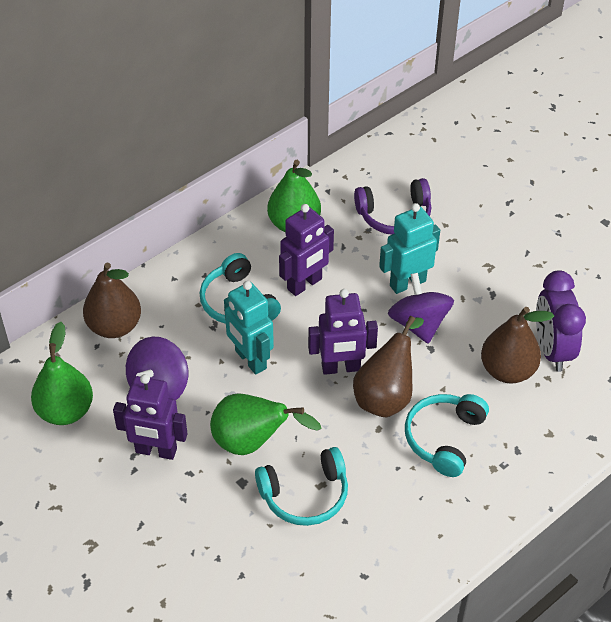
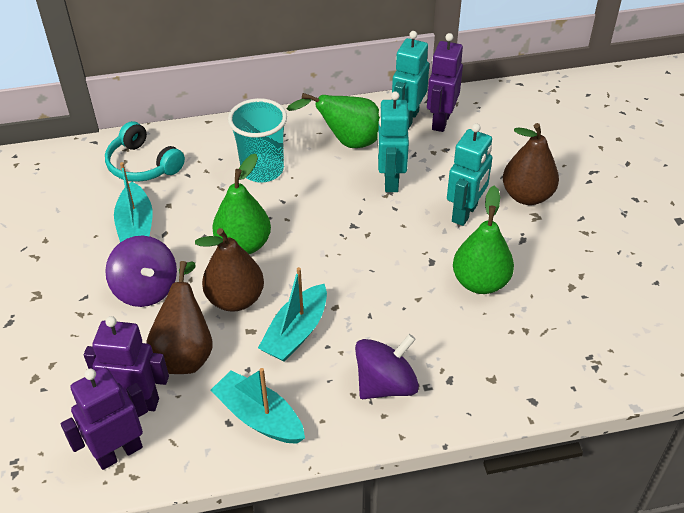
purple clock: [536,270,586,372] = 1 -> none = 0
purple headphones: [354,178,431,235] = 1 -> none = 0
turquoise boat: none = 0 -> [114,162,153,242] [210,368,305,444] [258,267,327,362] = 3
turquoise cup: none = 0 -> [228,98,287,182] = 1
turquoise headphones: [200,253,281,324] [255,447,348,526] [405,394,489,477] = 3 -> [105,121,185,182] = 1
turquoise robot: [224,281,274,375] [379,203,440,294] = 2 -> [377,91,409,192] [392,31,429,129] [447,123,493,226] = 3

